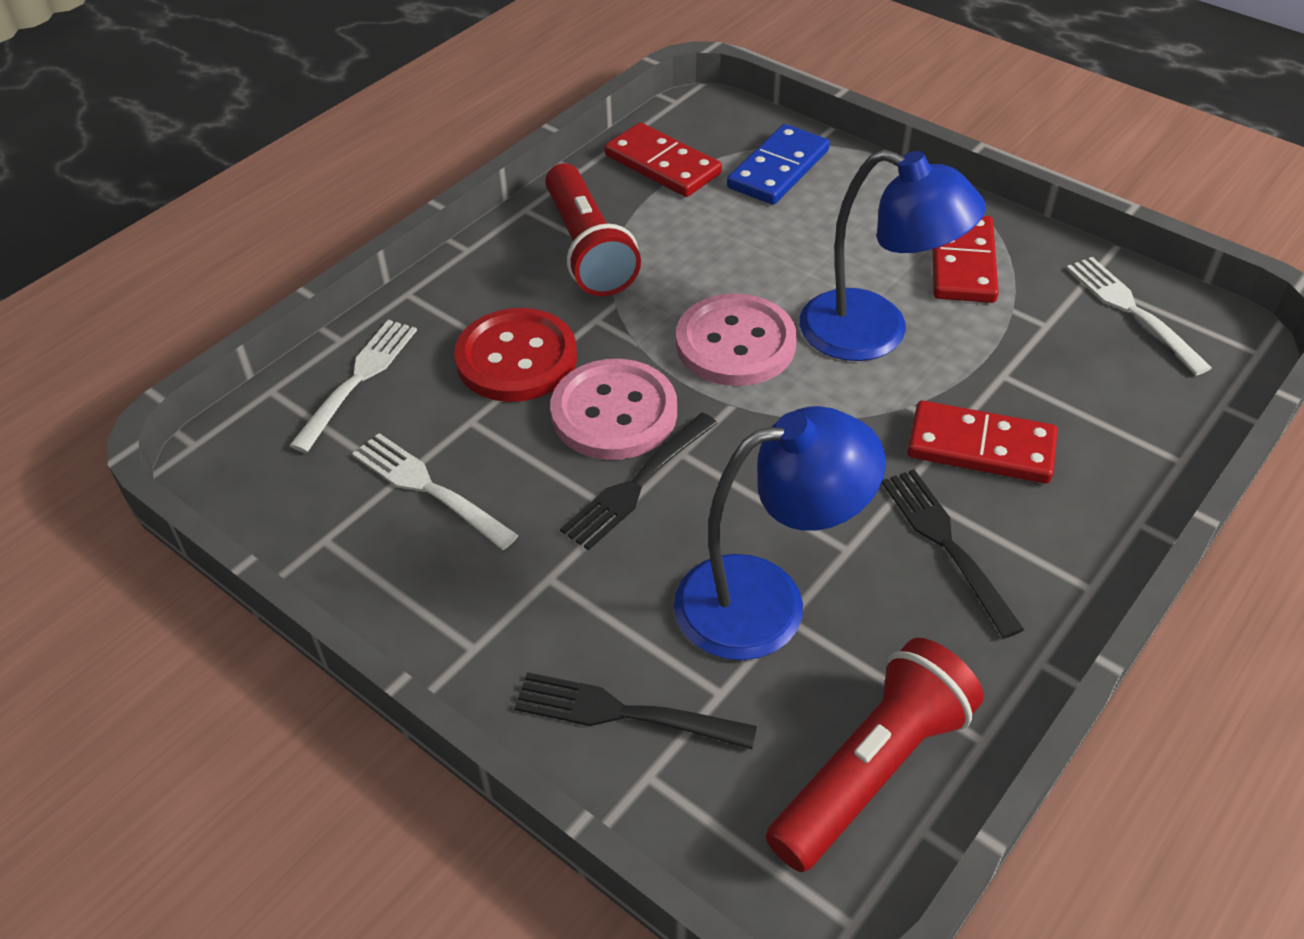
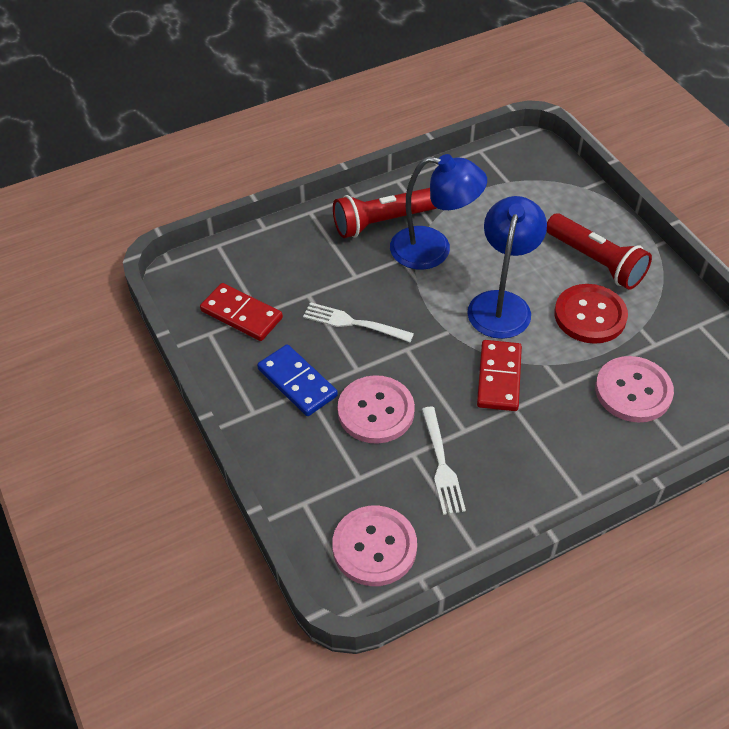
black fork: [514,672,757,749] [560,413,718,551] [882,469,1024,638] = 3 -> none = 0
pink button: [550,359,677,460] [676,294,797,386] = 2 -> [332,506,417,586] [337,375,415,444] [595,356,674,422] = 3
red domino: [605,123,722,197] [907,400,1058,484] [932,216,999,303] = 3 -> [200,283,283,341] [477,340,522,411] = 2
white fork: [289,320,417,453] [352,433,519,550] [1066,257,1212,375] = 3 -> [303,302,414,342] [421,407,466,515] = 2

